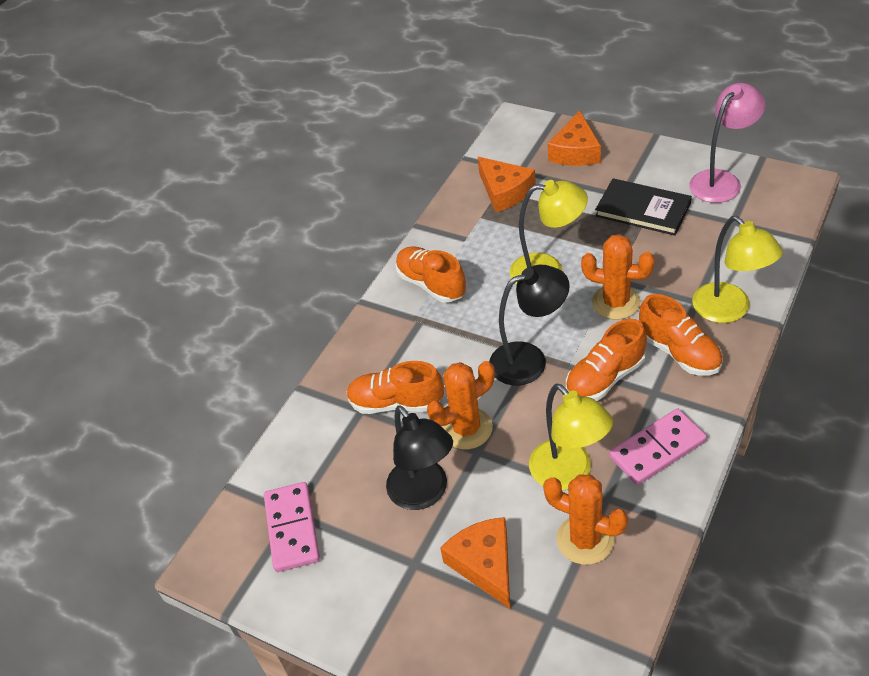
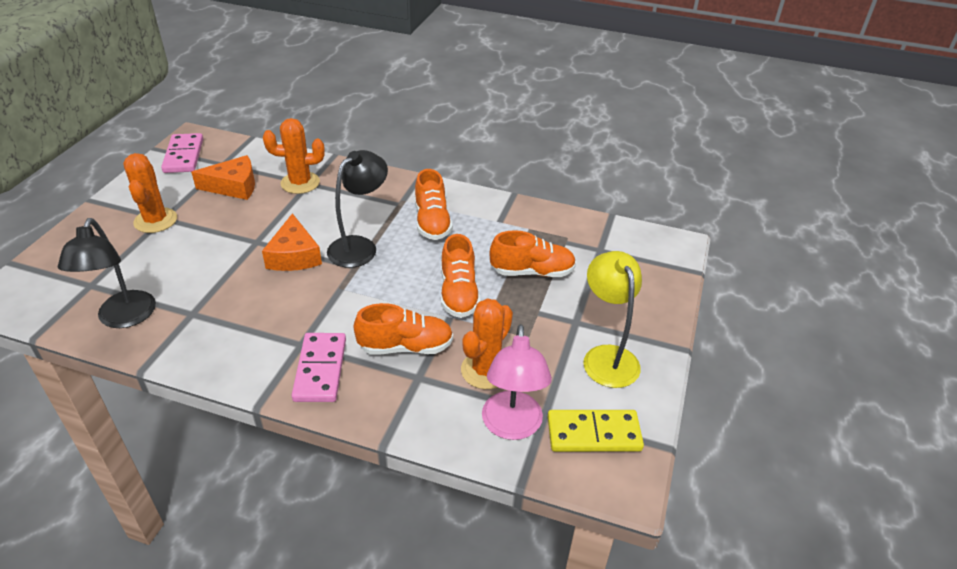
black book: [595,178,692,236] = 1 -> none = 0
orange cheese: [440,517,510,609] [478,157,536,212] [548,110,601,166] = 3 -> [191,155,255,200] [262,213,322,271] = 2
yellow domino: none = 0 -> [547,410,644,452] = 1
yellow lamp: [510,180,588,285] [529,384,613,490] [692,216,783,323] = 3 -> [583,251,642,388] = 1

